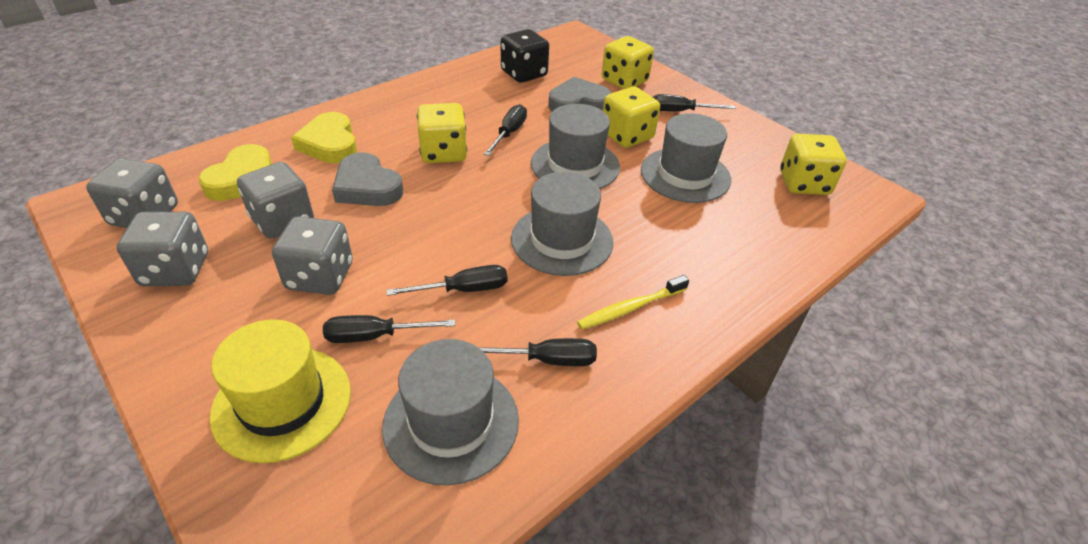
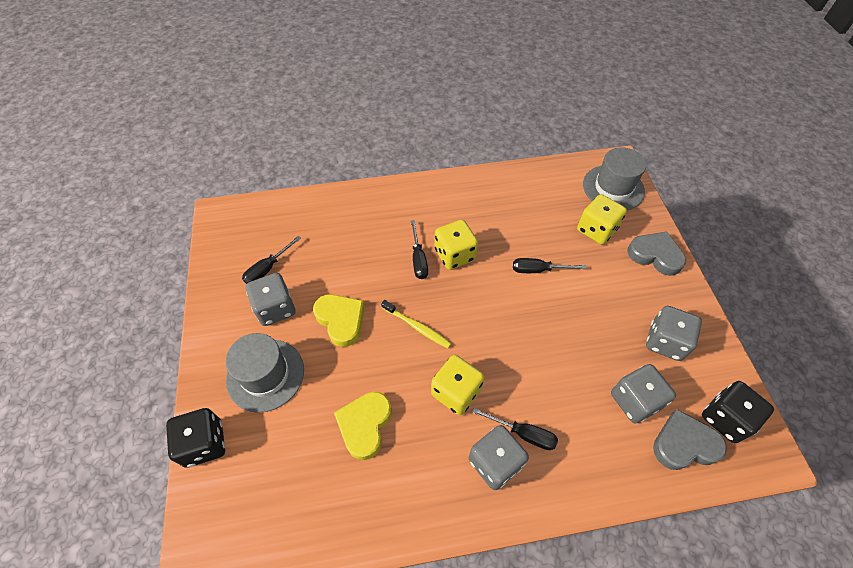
black dice: [501,29,549,83] = 1 -> [166,408,225,468] [702,381,774,443] = 2
black screwdriver: [323,315,455,343] [386,265,507,296] [478,338,597,366] [484,104,527,156] [653,94,735,112] = 5 -> [242,236,301,284] [411,220,428,279] [472,408,558,450] [513,258,586,273] = 4
grey hat: [382,339,519,485] [511,172,613,276] [531,104,620,189] [641,113,731,203] = 4 -> [226,333,304,413] [583,147,646,210] = 2
yellow dice: [417,103,467,163] [602,36,654,89] [603,87,660,148] [780,134,847,195] = 4 -> [431,355,485,415] [434,220,478,270] [577,194,627,245] = 3
yellow hat: [210,319,351,463] = 1 -> none = 0

